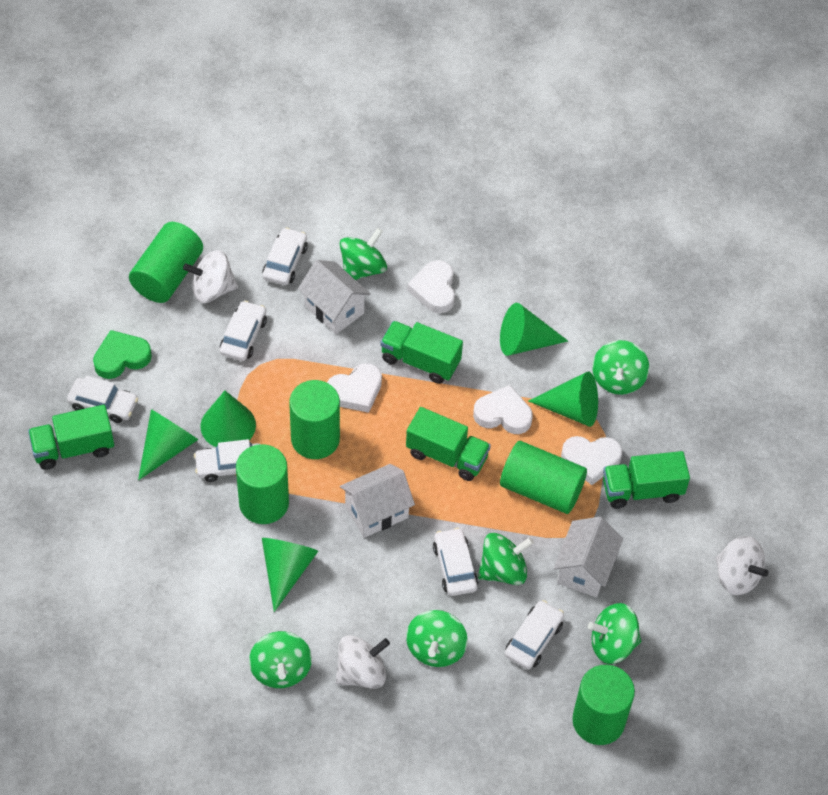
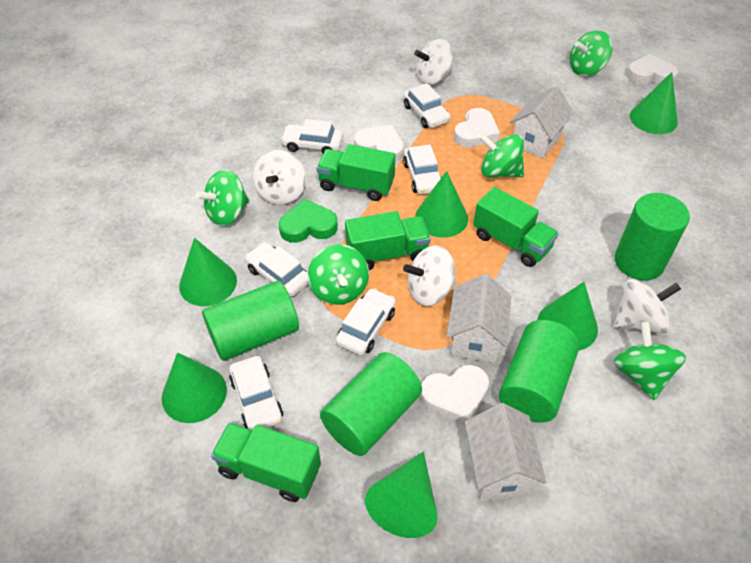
green cone: [138,409,198,480] [200,390,256,447] [262,538,318,612] [500,303,568,356] [528,372,598,427] = 5 -> [162,352,227,423] [179,238,237,306] [365,452,438,538] [415,171,468,238] [537,282,598,351] [630,72,678,134] = 6
green cylinder: [129,222,203,303] [236,444,289,524] [289,380,340,459] [500,441,587,514] [572,665,635,745] = 5 -> [202,281,299,361] [320,352,422,456] [499,320,580,422] [615,193,690,280] = 4
green spinning top: [249,631,312,688] [340,228,387,280] [406,610,468,667] [478,533,534,585] [588,603,641,664] [592,340,649,395] = 6 -> [196,170,249,226] [308,244,369,305] [479,134,524,178] [570,31,612,76] [614,322,686,400] = 5
white spinning top: [183,250,238,303] [335,635,390,689] [716,536,769,595] = 3 -> [253,150,305,205] [403,246,457,306] [414,39,453,85] [614,279,681,334] = 4

